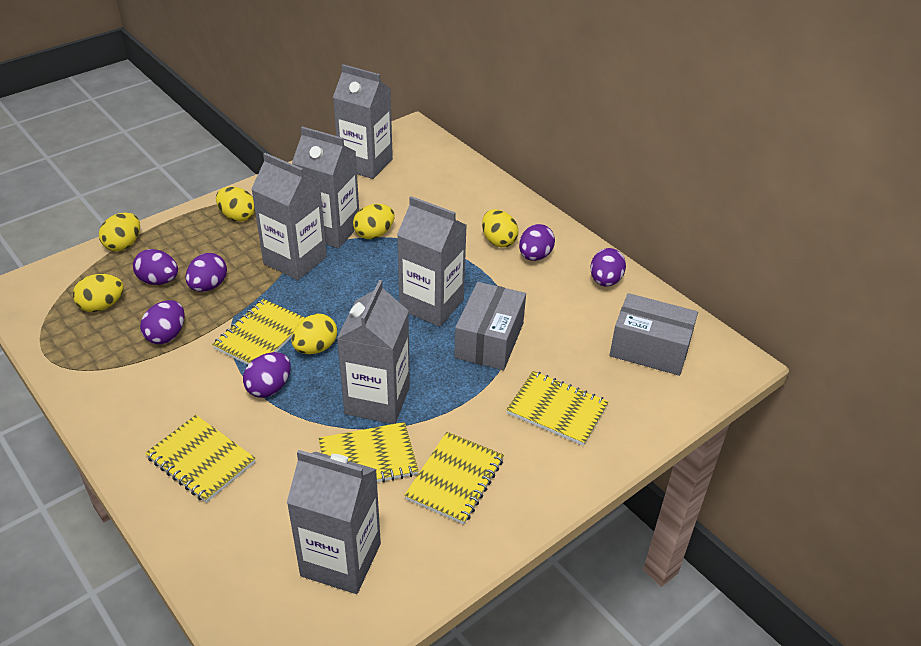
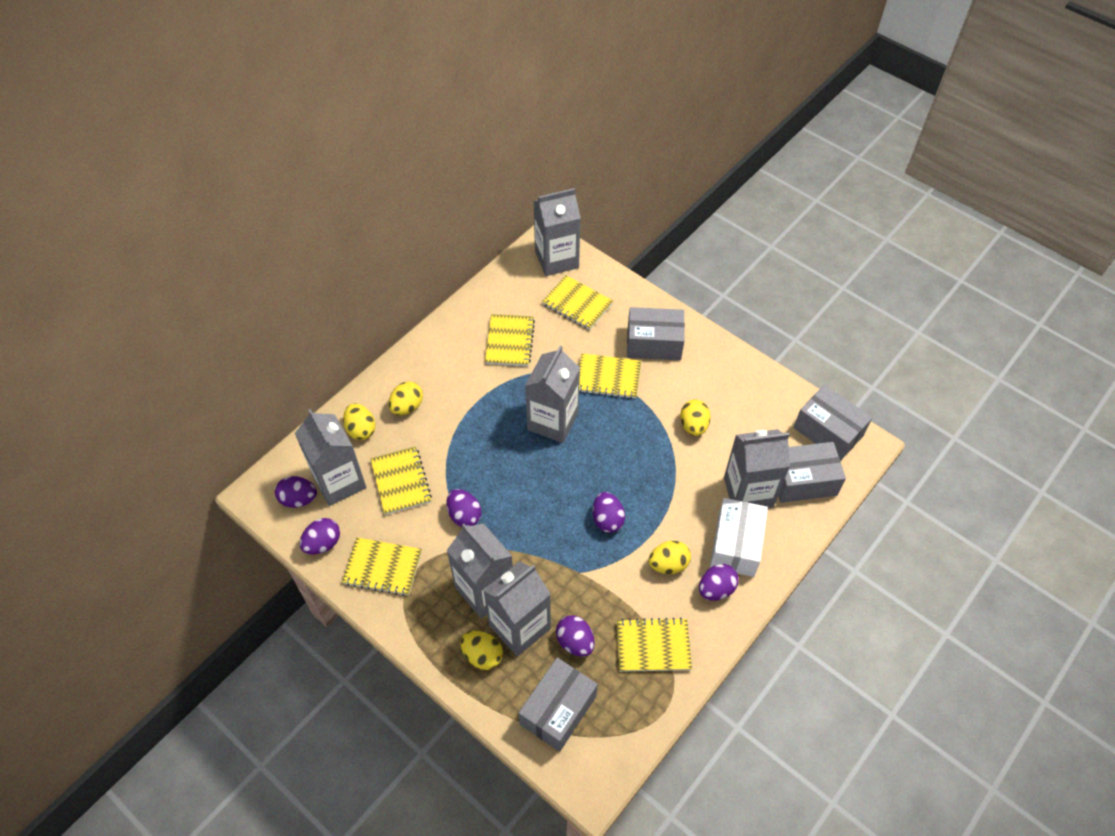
grey box: [454,282,526,370] [610,293,698,376] = 2 -> [519,658,598,752] [627,307,685,360] [778,442,846,503] [794,385,872,461] = 4
white box: none = 0 -> [710,498,768,577] = 1
yellow egg: [73,274,124,312] [99,213,140,251] [216,186,255,222] [291,314,337,354] [353,204,395,239] [482,209,518,247] = 6 -> [343,403,376,440] [388,382,423,415] [460,631,503,670] [648,541,691,574] [680,399,711,436] = 5
yellow notebook: [145,415,256,503] [212,299,305,365] [319,422,419,483] [404,432,504,524] [506,371,609,446] = 5 -> [342,537,422,596] [371,446,432,515] [485,314,535,366] [542,275,613,330] [579,353,641,399] [616,618,692,672] = 6

